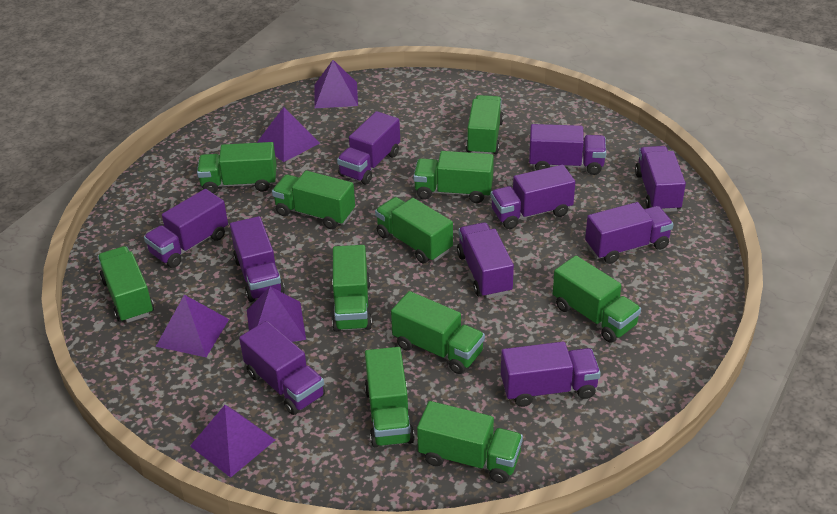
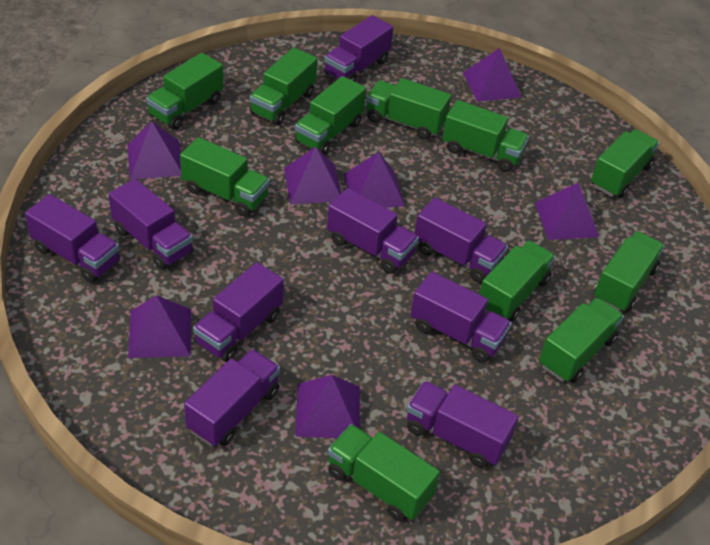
purple pyramid: [156,295,229,357] [190,405,275,478] [247,286,306,342] [257,107,320,162] [314,60,358,109] = 5 -> [127,121,181,180] [128,295,191,358] [284,146,341,204] [295,375,360,438] [343,152,405,208] [463,48,521,102] [535,183,599,240] = 7
purple truck: [144,189,228,268] [230,216,285,302] [239,321,325,415] [337,111,400,184] [457,222,514,298] [490,165,575,229] [501,342,601,407] [529,124,606,175] [585,202,673,264] [635,146,686,212] = 10 -> [25,194,120,283] [108,179,193,270] [184,349,280,447] [193,262,284,362] [324,15,393,82] [327,188,419,274] [406,381,518,468] [410,272,512,363] [415,198,508,283] = 9

